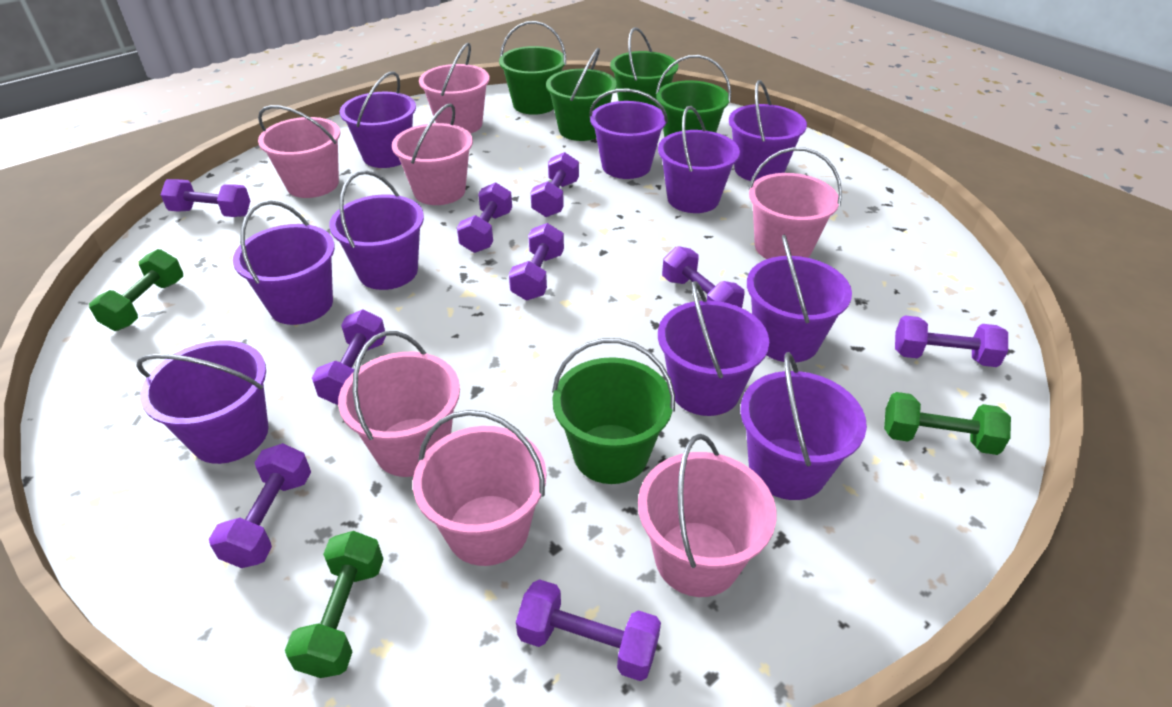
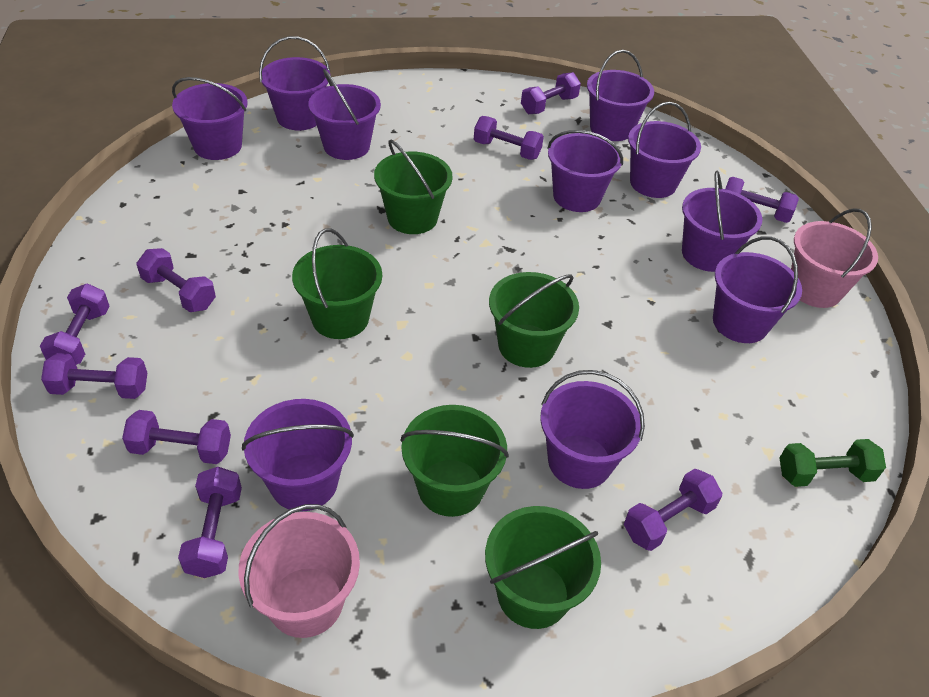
green dumbbell: [89,249,183,331] [285,531,383,678] [884,392,1011,455] = 3 -> [780,439,886,487] = 1
pink bucket: [258,105,340,198] [338,331,460,477] [392,103,473,205] [413,410,546,566] [419,43,490,134] [638,434,777,597] [748,147,842,259] = 7 -> [238,504,360,638] [791,208,878,308] = 2

